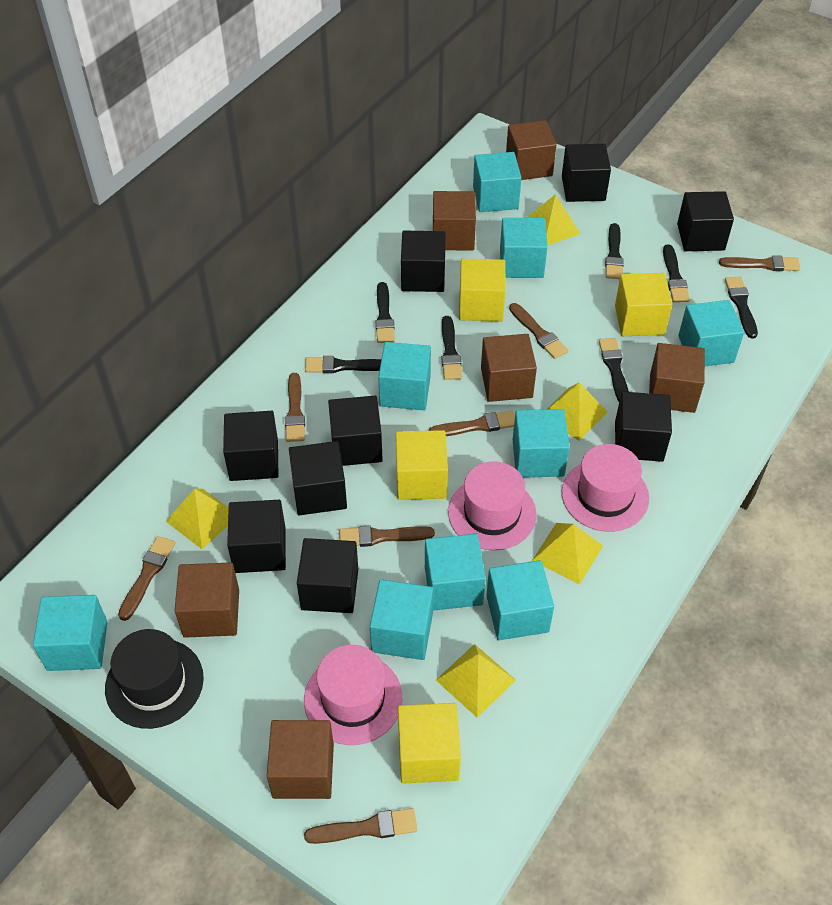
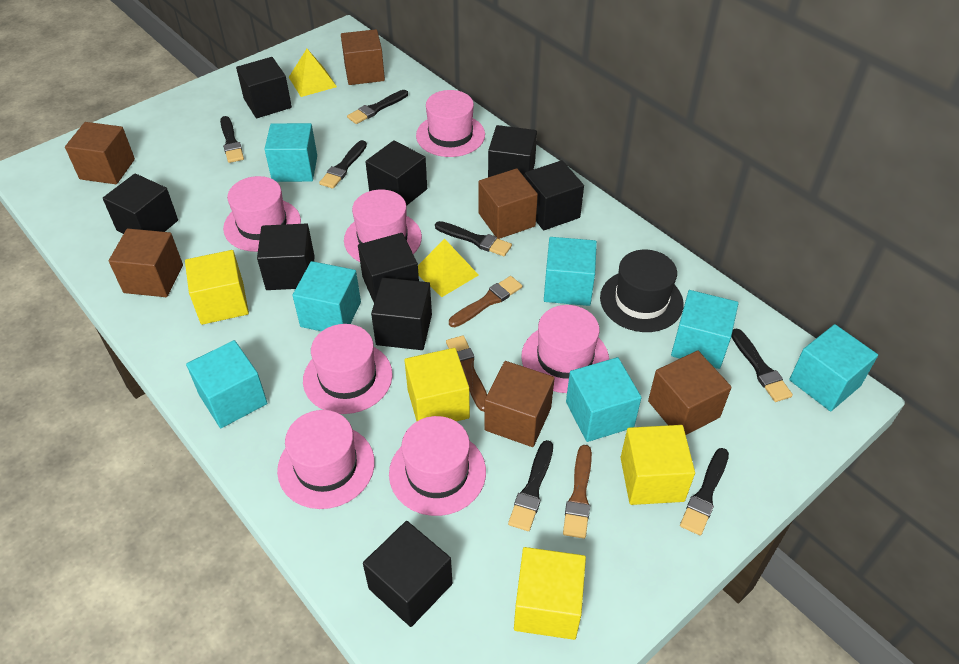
brown brush: [118,536,175,621] [285,373,305,442] [304,808,417,844] [339,526,435,547] [429,411,515,436] [509,303,568,359] [719,255,800,271] = 7 -> [446,335,487,412] [449,276,522,327] [563,445,592,539] = 3
pink hat: [304,645,402,745] [448,461,537,551] [562,444,649,532] = 3 -> [223,176,301,252] [277,410,375,509] [303,324,393,414] [344,190,422,262] [389,416,486,516] [416,90,485,157] [521,305,609,393] = 7
turquoise cube: [33,595,108,671] [370,580,433,660] [378,342,431,410] [425,534,486,611] [473,152,521,212] [486,560,554,640] [500,218,548,278] [513,409,570,477] [678,300,744,366] = 9 -> [186,340,267,428] [264,123,317,182] [293,261,361,331] [544,237,597,306] [566,357,642,442] [671,290,739,369] [789,324,878,411] = 7
yellow pyramid: [166,489,229,549] [436,644,516,718] [527,194,580,246] [532,523,603,585] [548,383,607,441] = 5 -> [289,49,337,97] [418,239,479,297] = 2

